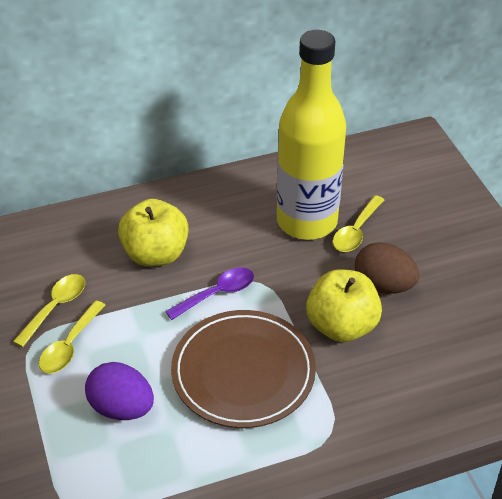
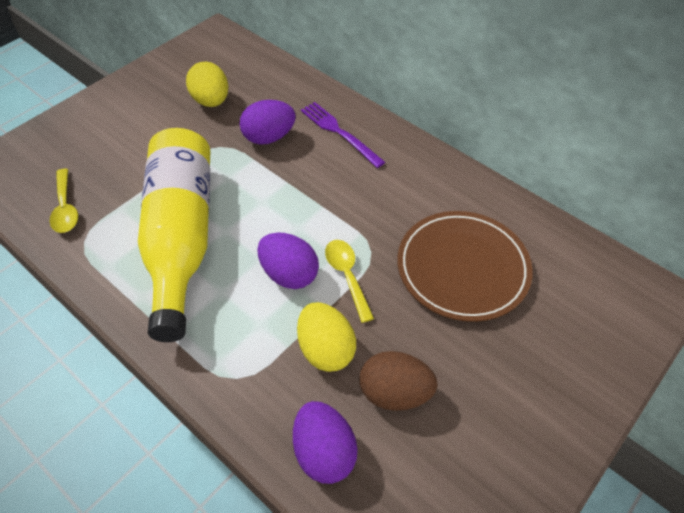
purple egg: [85,362,154,420] = 1 -> [239,100,296,145] [257,232,319,289] [293,401,358,484] = 3
purple fork: none = 0 -> [301,102,385,168] = 1
purple spoon: [165,268,254,320] = 1 -> none = 0
yellow apple: [118,199,189,267] [306,269,382,342] = 2 -> none = 0
yellow egg: none = 0 -> [186,62,228,107] [297,302,356,372] = 2
yellow spoon: [13,274,85,347] [39,300,106,374] [333,195,384,252] = 3 -> [50,169,78,233] [325,240,374,323] = 2

